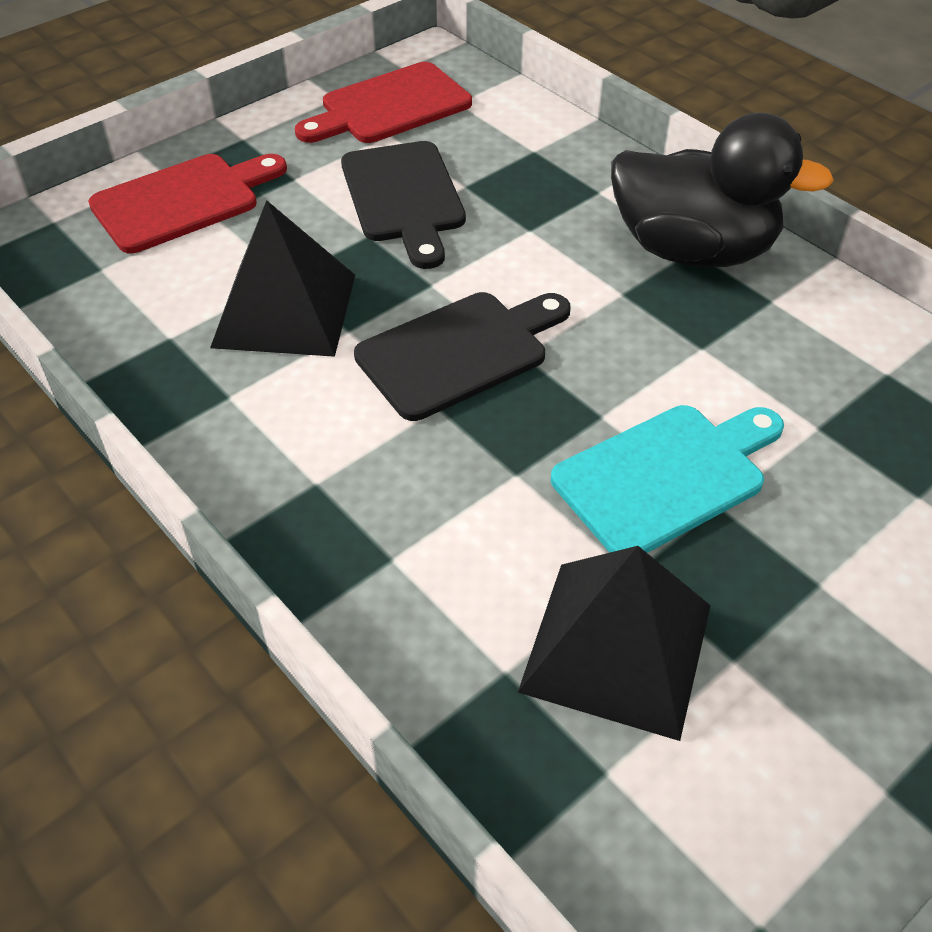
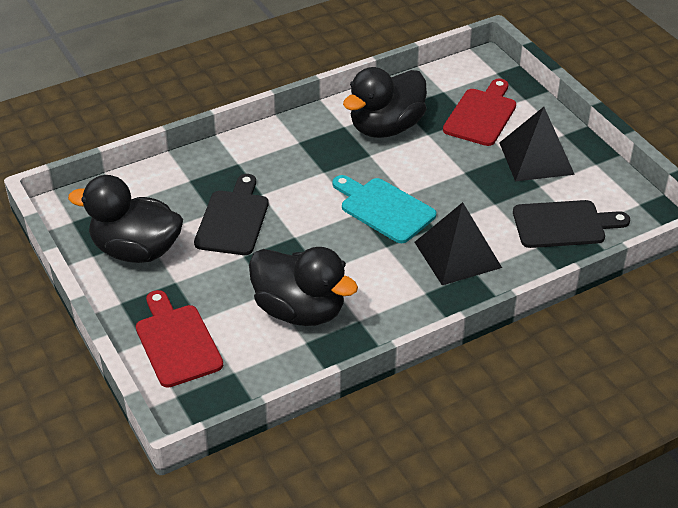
black duck: [611,113,834,267] = 1 -> [68,175,183,263] [249,247,358,326] [343,67,427,138] = 3

